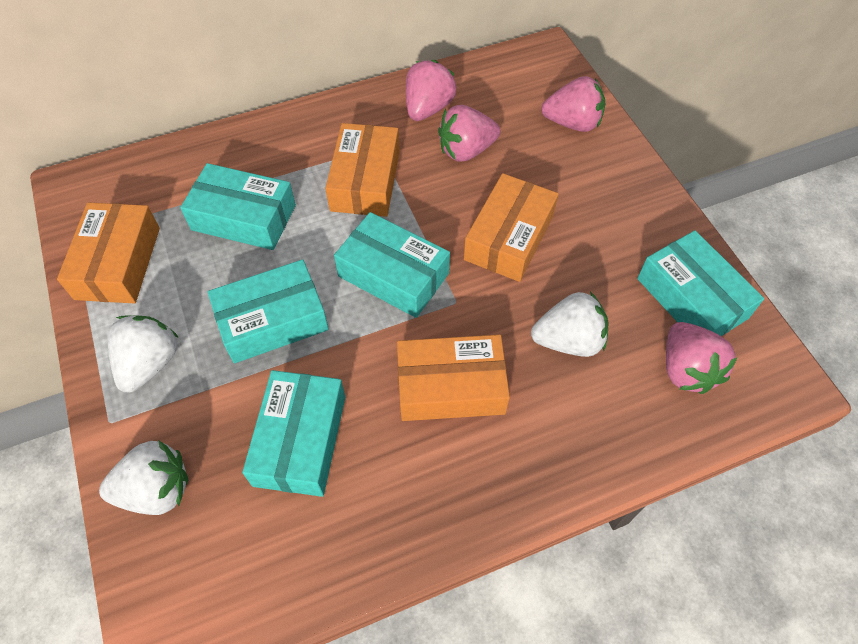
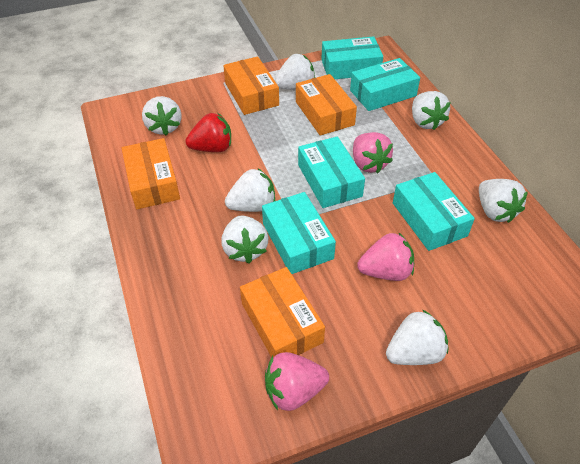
pink strawberry: [406,60,456,121] [438,105,501,162] [541,76,605,132] [666,322,738,394] = 4 -> [265,352,329,411] [353,132,393,173] [357,233,414,281] = 3
red strawberry: none = 0 -> [185,113,231,152] = 1
white strawberry: [99,441,188,515] [107,315,179,393] [531,292,608,357] = 3 -> [142,96,182,136] [221,216,269,263] [225,168,275,212] [274,54,315,90] [386,309,448,365] [412,91,451,130] [479,179,528,223] = 7

